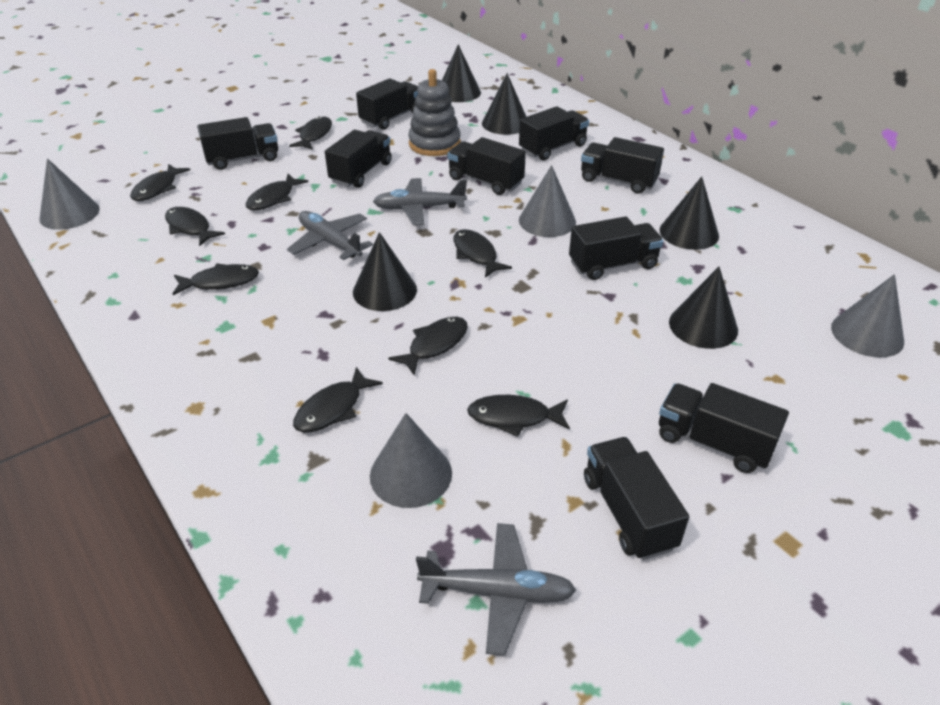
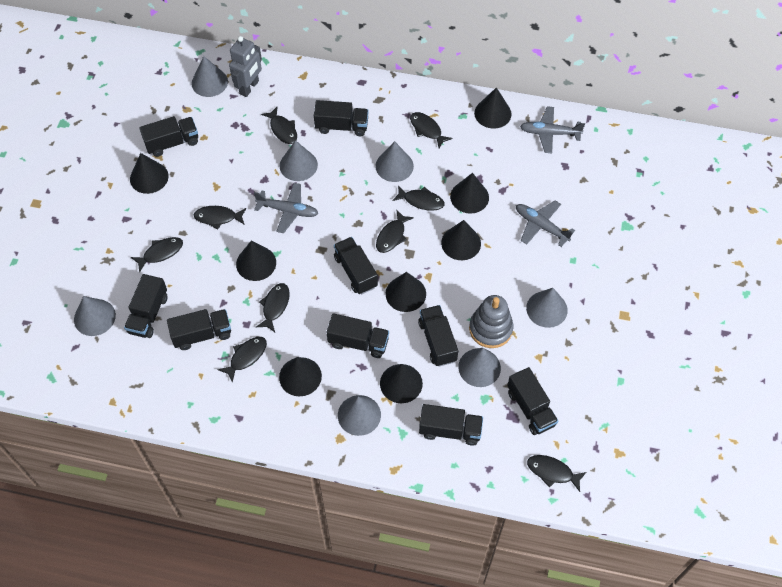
black cone: [353,232,417,311] [442,44,481,102] [482,73,526,135] [660,177,719,250] [669,267,738,349] = 5 -> [130,153,169,194] [236,241,276,281] [279,357,322,396] [380,364,423,403] [385,272,426,312] [441,220,481,260] [450,173,489,214] [474,87,512,129] = 8
grey cone: [39,158,100,230] [370,413,452,508] [519,165,576,237] [831,274,904,357] = 4 -> [74,296,116,336] [192,56,228,97] [280,140,318,181] [338,395,381,436] [375,141,414,182] [458,348,501,387] [526,288,568,328] = 7
grey robot: none = 0 -> [229,36,262,97] = 1

